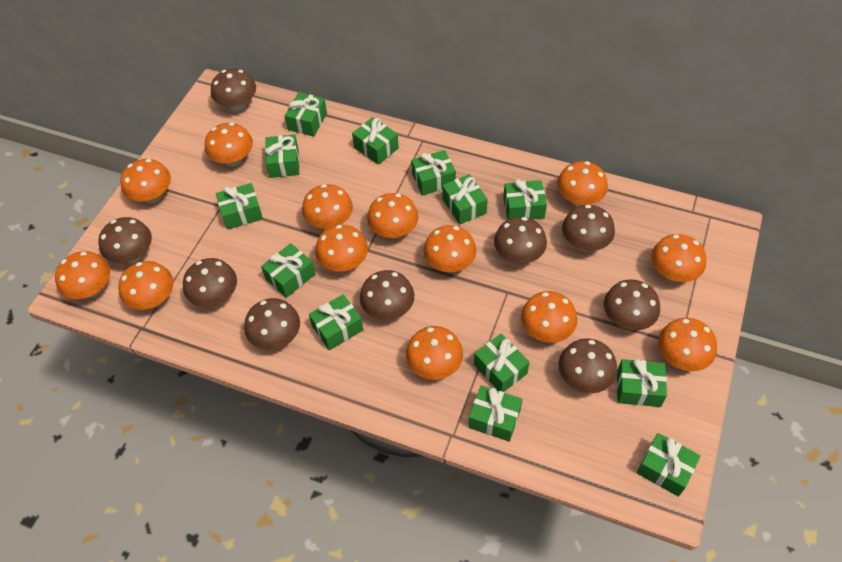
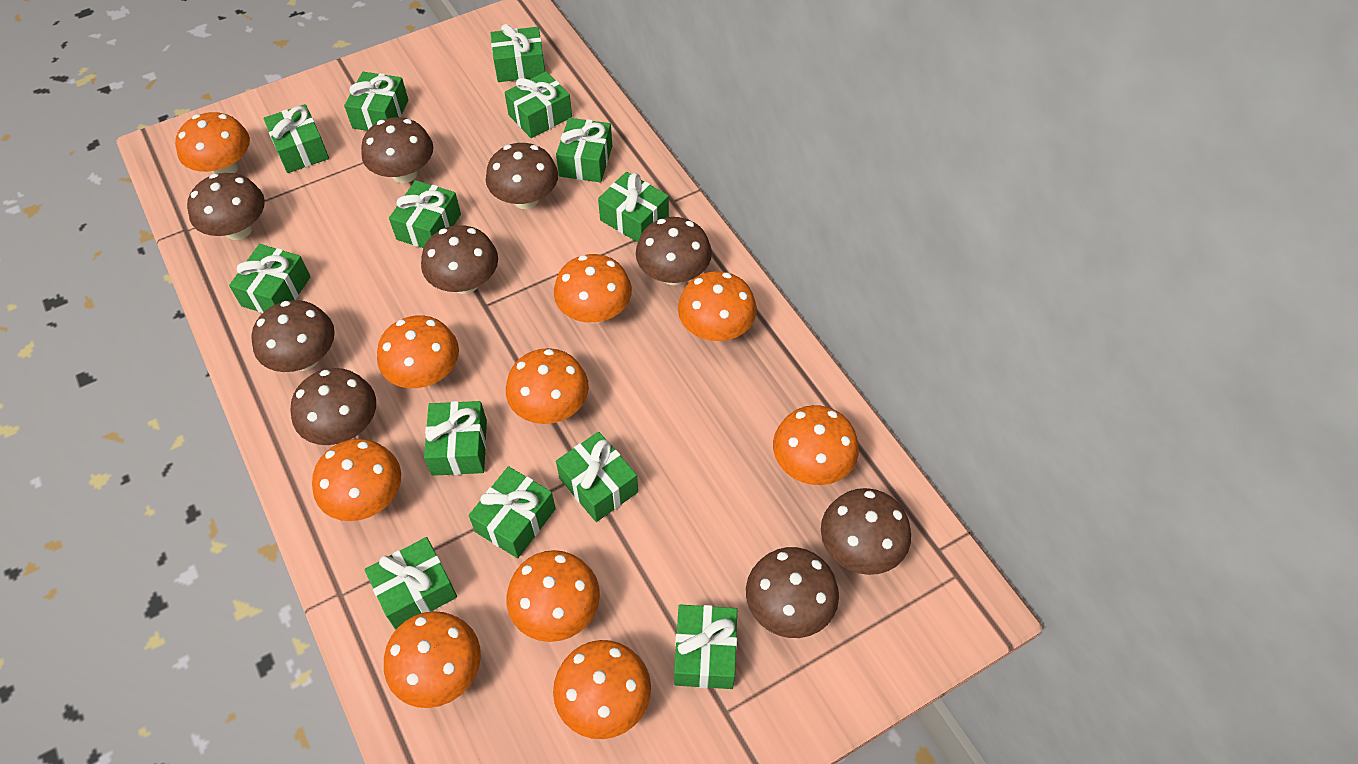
orange mushroom: [55,251,110,299] [118,261,174,310] [120,159,171,203] [205,123,253,167] [302,184,353,229] [315,225,368,272] [367,193,418,239] [406,326,463,380] [423,225,476,272] [521,291,577,343] [557,161,608,206] [651,234,706,282] [658,318,717,371] = 13 -> [175,112,250,174] [312,439,401,521] [377,315,459,388] [384,611,481,708] [506,348,589,424] [507,550,600,642] [553,640,651,739] [554,254,632,323] [678,271,757,341] [773,405,859,485] = 10

